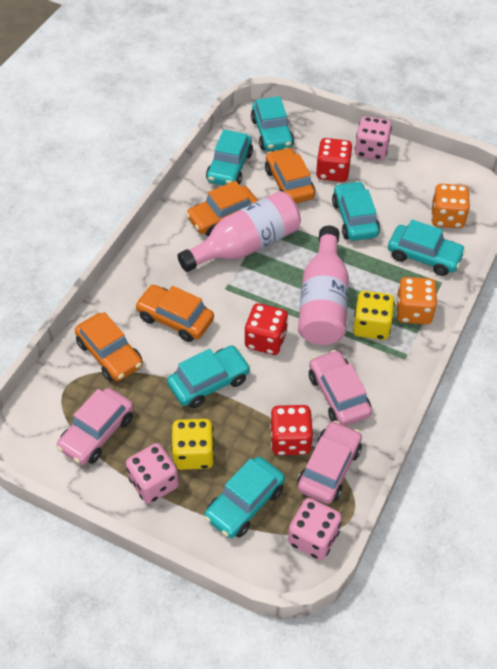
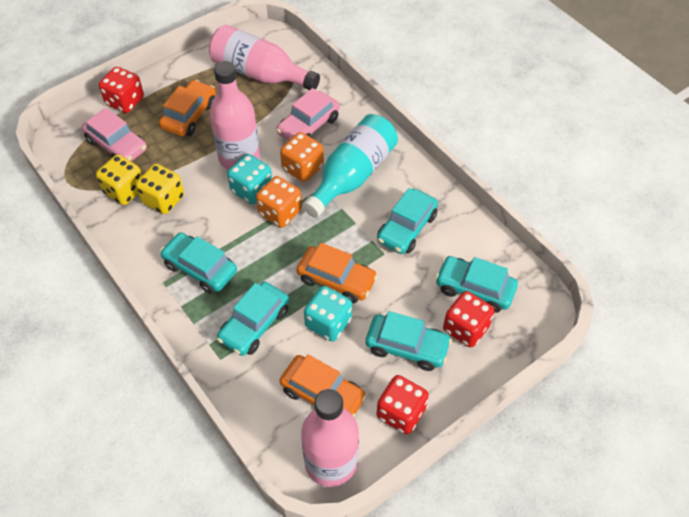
orange car: [75,312,143,381] [135,285,214,342] [186,181,258,237] [265,147,315,203] = 4 -> [159,80,216,136] [279,354,367,417] [296,243,378,303] = 3
pink bottle: [177,191,301,272] [298,226,349,345] = 2 -> [209,25,320,90] [210,61,260,170] [301,389,359,487] = 3
pink car: [56,388,134,465] [297,421,362,504] [309,350,372,426] = 3 -> [82,108,147,162] [276,88,340,141] = 2
pink dice: [126,443,179,504] [288,498,342,560] [354,116,392,160] = 3 -> none = 0
turquoise bottle: none = 0 -> [302,114,398,218] = 1
turquoise car: [167,345,251,408] [204,457,285,538] [206,130,253,185] [251,96,294,151] [332,181,380,241] [388,220,466,276] = 6 -> [160,232,237,294] [217,282,289,356] [366,311,452,371] [377,188,438,254] [435,256,518,313] = 5
turquoise dice: none = 0 -> [227,154,272,204] [304,286,352,342] = 2

